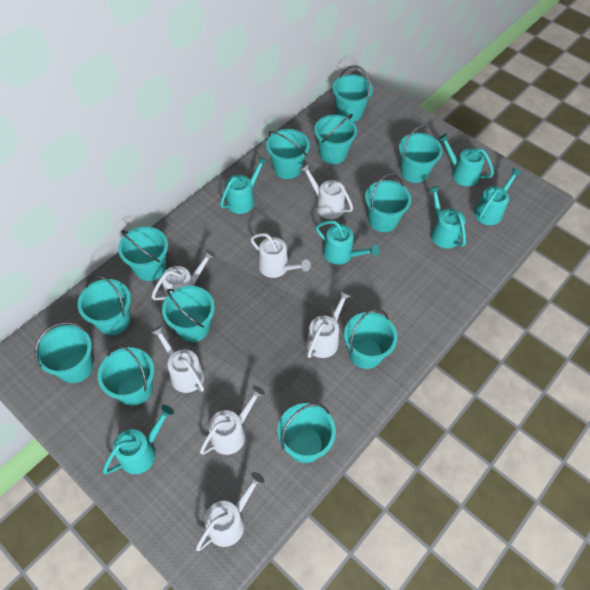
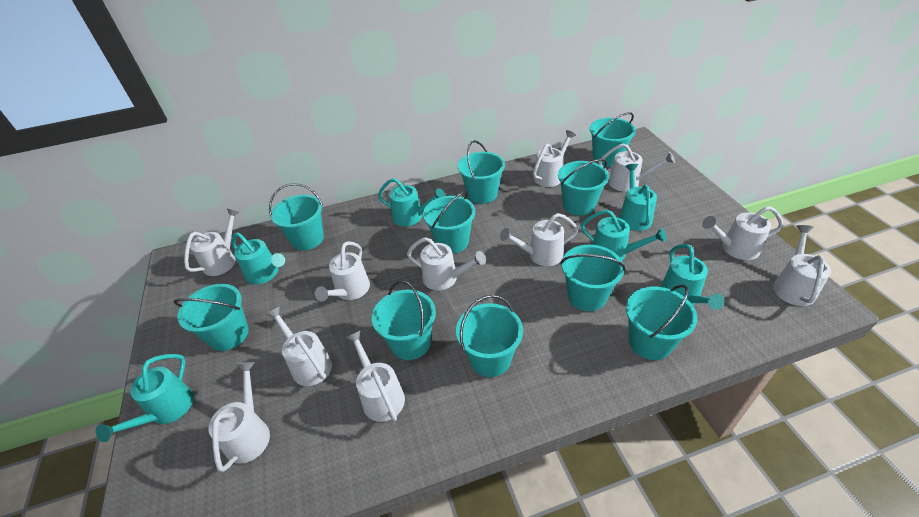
turquoise bucket: [35,322,93,383] [78,275,131,335] [98,345,154,406] [118,227,168,281] [162,286,215,342] [266,129,310,179] [278,403,336,463] [314,114,357,164] [332,65,373,122] [344,309,397,369] [365,173,411,232] [399,125,443,183] = 12 -> [174,284,249,351] [269,183,324,250] [372,280,436,360] [423,191,475,254] [456,295,523,377] [458,140,505,204] [558,159,609,216] [561,245,625,311] [590,112,636,167] [626,285,697,360] = 10
white watering can: [150,325,204,393] [151,249,215,300] [196,472,264,551] [200,386,265,455] [250,233,311,278] [300,163,353,219] [306,290,352,358] = 7 -> [184,209,239,276] [208,362,270,472] [266,306,332,386] [315,241,370,301] [345,331,405,422] [407,237,486,290] [500,213,578,266] [533,130,576,187] [599,144,675,192] [702,206,783,260] [773,225,831,306] = 11

